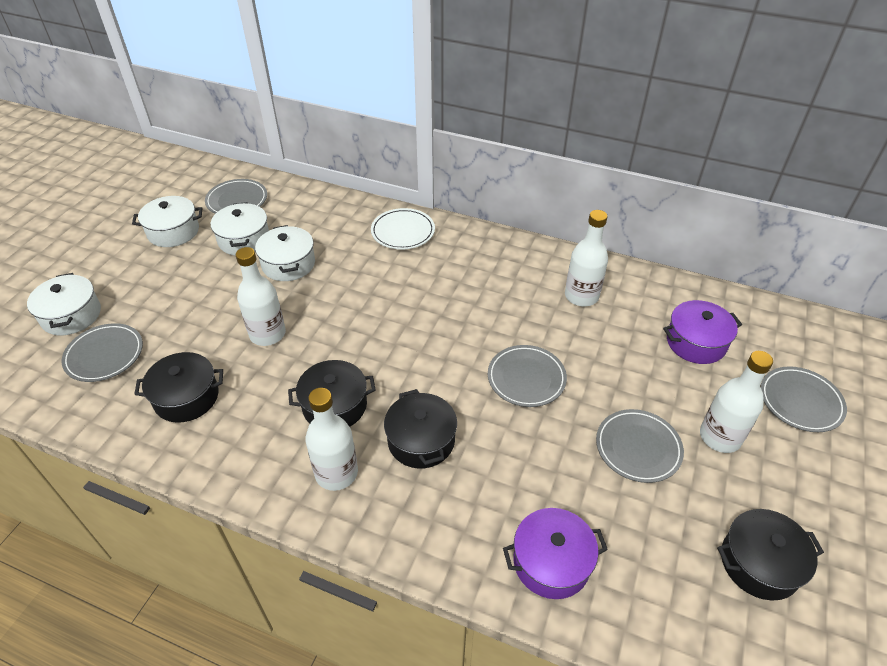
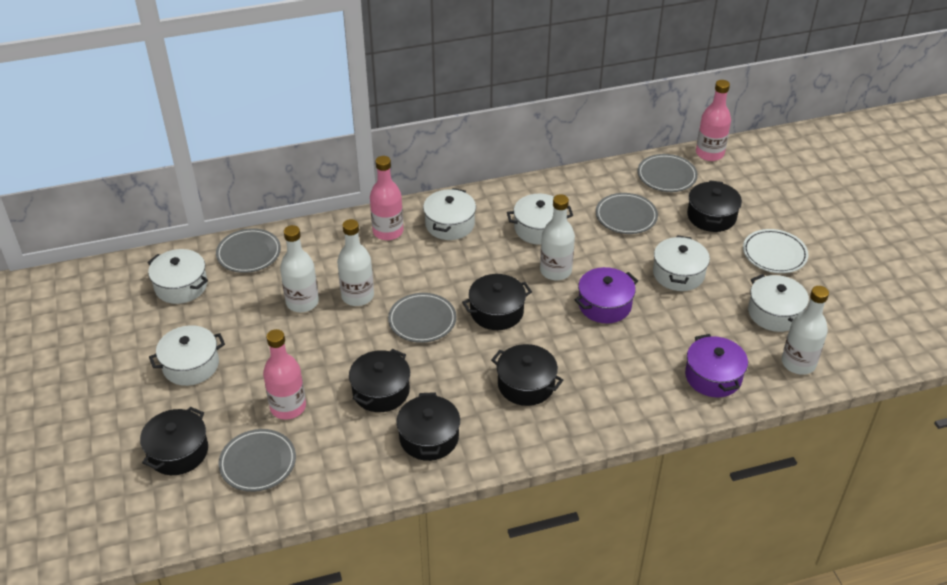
black pot: [134,352,223,423] [288,360,376,427] [384,389,457,469] [717,509,824,600] = 4 -> [140,407,208,475] [349,349,410,412] [396,392,460,461] [462,274,532,330] [491,344,563,406] [687,180,742,232] = 6
pink bottle: none = 0 -> [263,329,306,420] [370,156,403,240] [696,80,731,161] = 3
white pot: [27,273,101,335] [132,196,202,247] [211,202,269,256] [255,225,315,281] = 4 -> [147,249,208,304] [149,325,225,386] [423,188,476,240] [507,194,573,245] [653,235,710,291] [748,274,809,332] = 6

